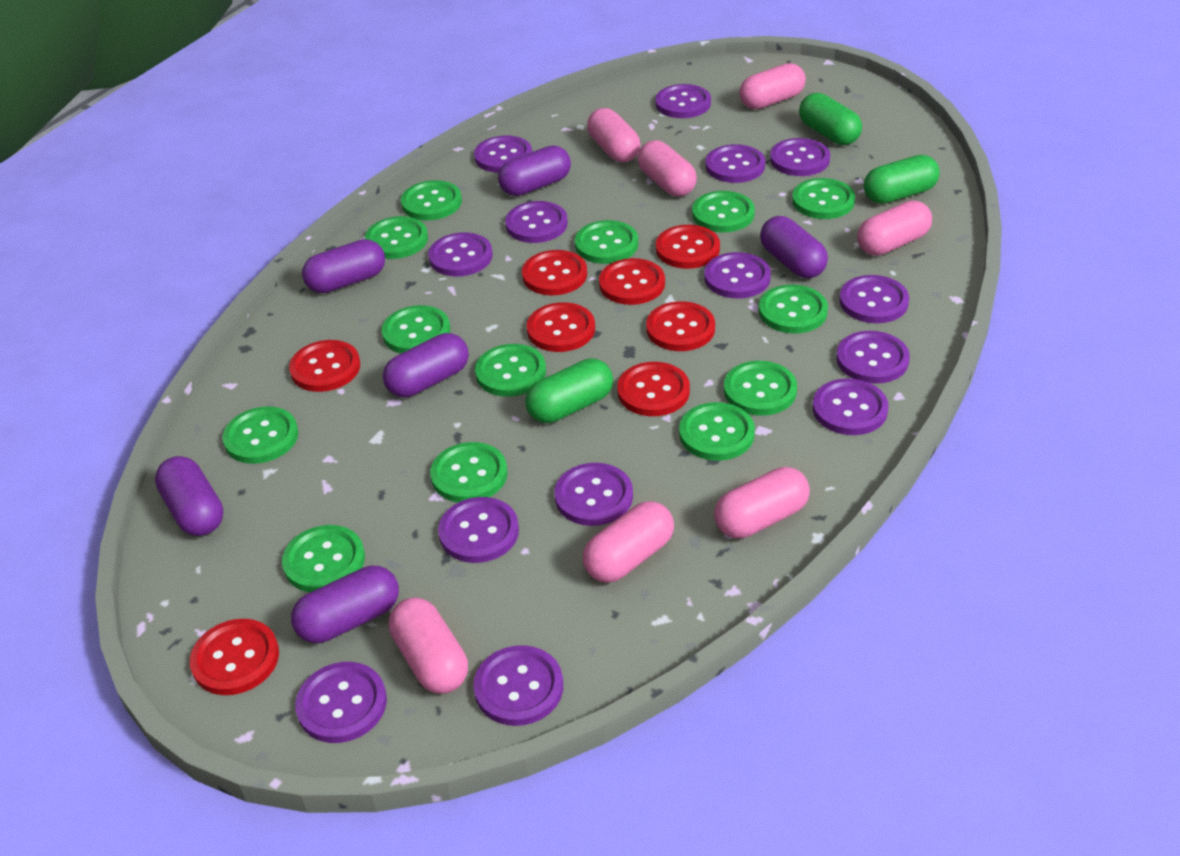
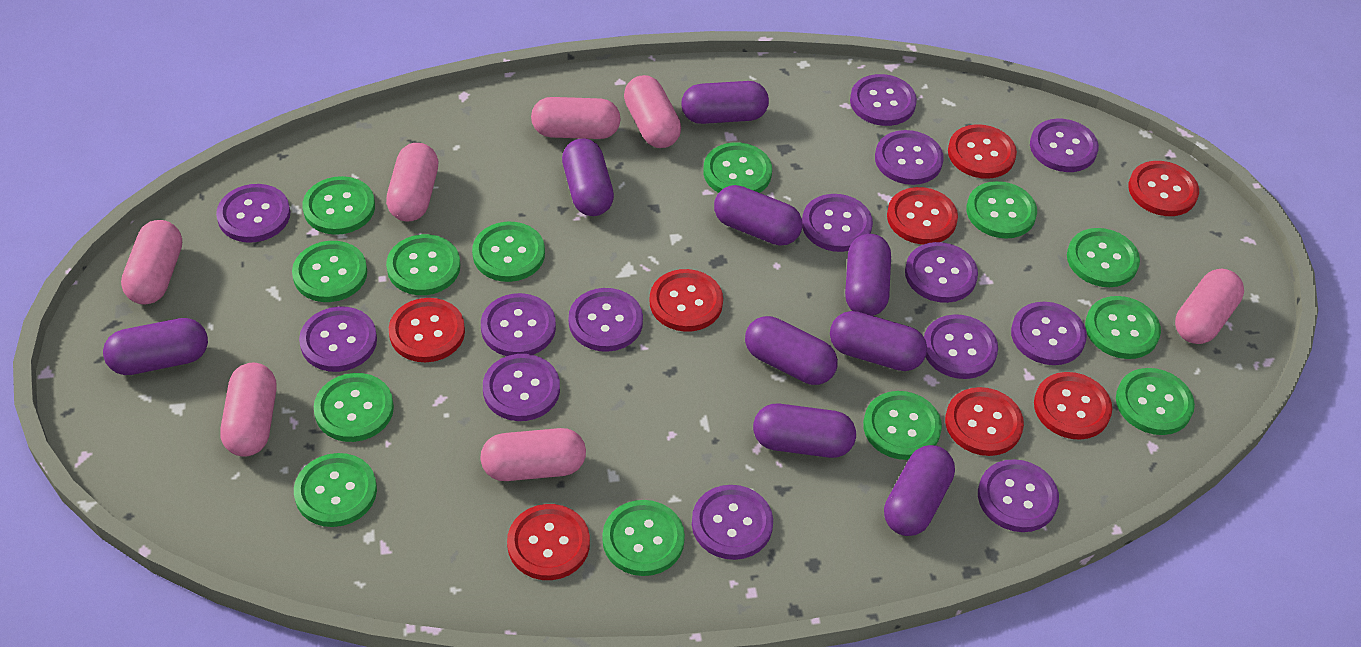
green capsule: [525,358,613,423] [799,93,862,145] [864,155,940,204] = 3 -> none = 0
purple capsule: [155,456,223,536] [291,566,399,643] [302,239,385,293] [383,333,469,397] [498,146,571,196] [760,216,828,278] = 6 -> [103,318,208,375] [562,139,614,216] [681,81,769,124] [714,185,802,246] [745,316,838,385] [753,404,856,458] [830,311,927,371] [845,234,891,316] [884,445,955,536] = 9

